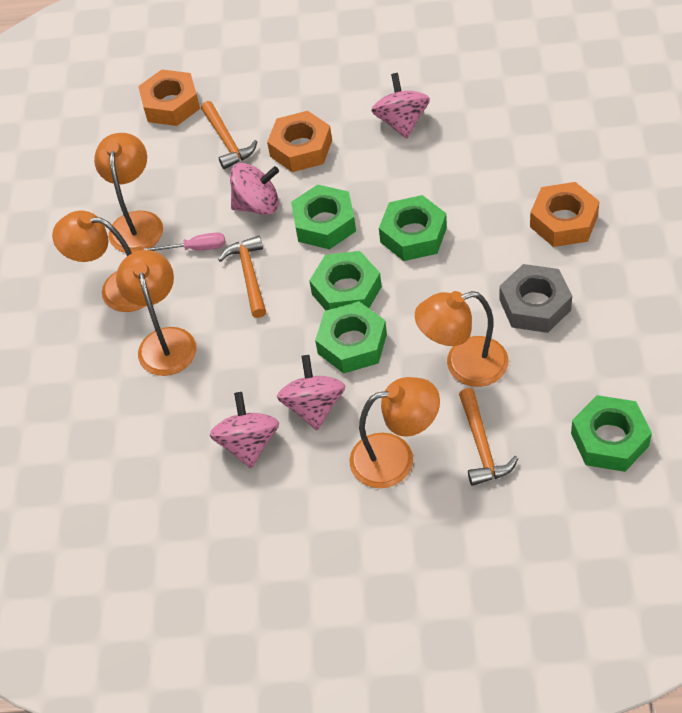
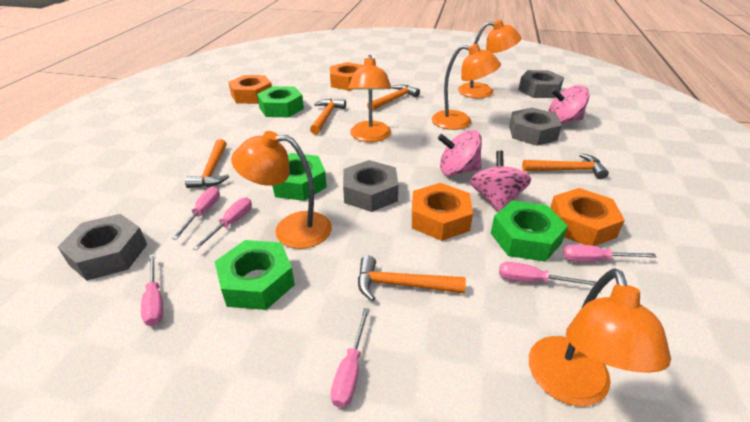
green nut: [291,184,356,249] [309,251,382,310] [315,301,387,373] [379,195,447,261] [571,395,652,472] = 5 -> [215,240,295,310] [257,86,304,117] [272,153,327,201] [491,201,568,262] = 4
grey nut: [500,264,572,333] = 1 -> [58,214,147,281] [343,160,398,212] [509,108,562,146] [518,70,564,98] = 4
orange hammer: [201,101,257,169] [218,236,266,318] [459,388,518,486] = 3 -> [185,139,229,188] [310,99,346,134] [358,256,466,301] [367,85,420,111] [522,153,609,179] = 5
orange nut: [138,70,200,126] [267,111,332,172] [530,182,600,247] = 3 -> [228,75,272,104] [330,62,364,91] [412,183,473,241] [550,188,625,246] = 4
pink screwdriver: [144,232,225,251] = 1 -> [141,254,163,326] [172,187,220,240] [193,197,252,250] [331,308,370,408] [499,262,597,286] [563,245,656,262] = 6
pink spinning top: [210,392,279,468] [230,163,279,215] [277,355,345,431] [371,73,430,139] = 4 -> [438,130,482,176] [470,150,531,212] [548,85,589,124] = 3

